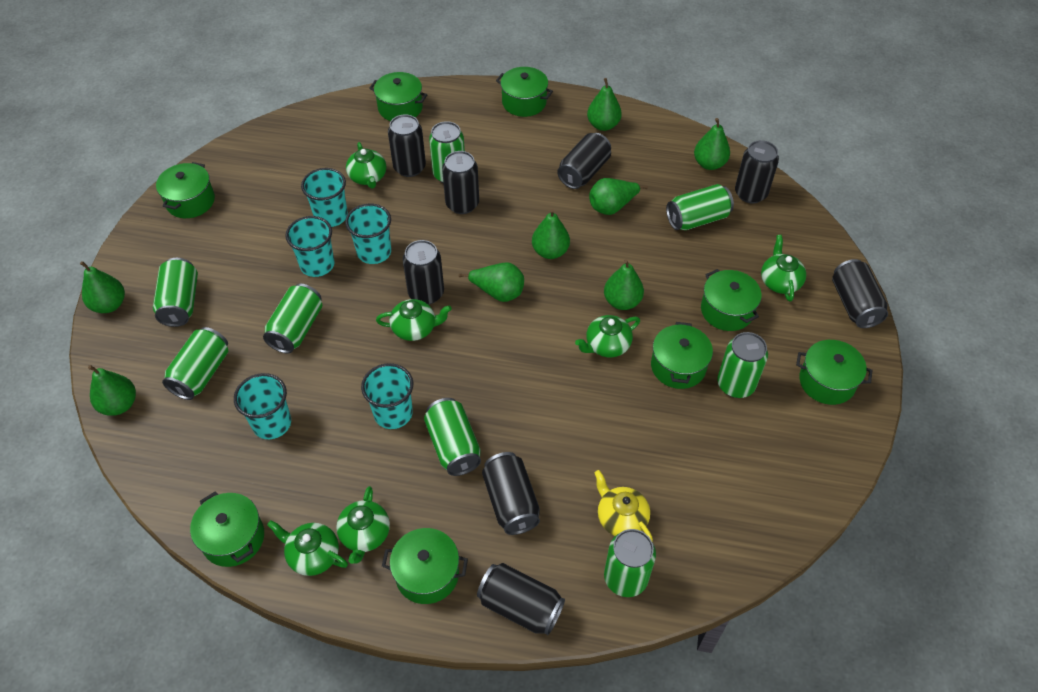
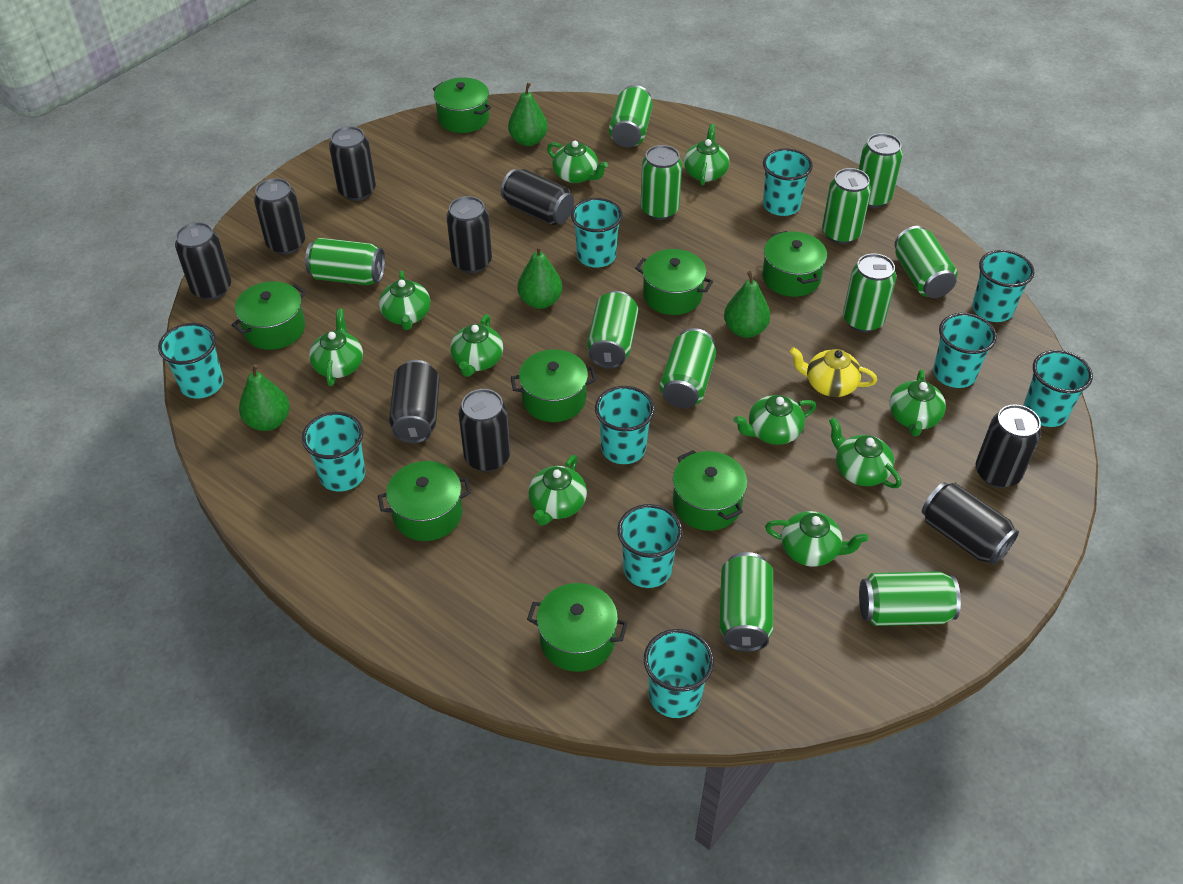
black can: [388,114,426,177] [403,240,444,305] [442,151,479,214] [477,563,565,635] [482,452,540,535] [557,133,611,189] [735,140,779,204] [832,259,888,328] = 8 -> [175,222,231,300] [254,178,306,254] [329,126,376,201] [389,360,440,444] [447,196,492,273] [459,389,510,472] [501,169,574,225] [922,482,1019,565] [976,404,1041,488] = 9
green can: [153,258,198,327] [162,327,228,400] [263,284,322,353] [424,398,481,476] [429,121,465,183] [604,529,656,597] [666,184,734,230] [717,332,768,398] = 8 -> [305,238,385,285] [587,291,638,369] [609,85,653,147] [641,145,682,220] [660,328,716,408] [719,552,773,652] [822,168,871,244] [843,253,896,332] [859,133,903,208] [859,571,961,626] [894,226,958,298] = 11
green pear: [80,261,125,313] [88,365,136,416] [458,262,524,302] [532,209,570,259] [587,78,622,131] [589,178,648,215] [604,259,644,310] [694,118,730,170] = 8 -> [239,364,290,431] [508,83,548,146] [517,245,563,309] [724,271,770,338] = 4
green teapot: [267,520,348,576] [336,486,390,564] [346,142,386,189] [376,299,452,341] [575,315,640,357] [761,235,806,301] = 6 -> [309,309,363,386] [379,271,430,330] [450,314,503,377] [528,455,587,526] [547,141,608,183] [684,124,729,186] [734,395,816,445] [765,511,868,567] [829,417,902,488] [889,370,946,436] = 10
turquoise cup: [234,373,291,439] [285,216,335,277] [301,168,348,227] [345,204,391,264] [361,363,413,429] = 5 -> [158,323,223,399] [302,412,365,491] [571,198,623,268] [595,386,655,464] [617,504,683,588] [644,629,714,718] [763,148,813,216] [933,313,997,388] [972,250,1034,322] [1023,350,1093,427] = 10

